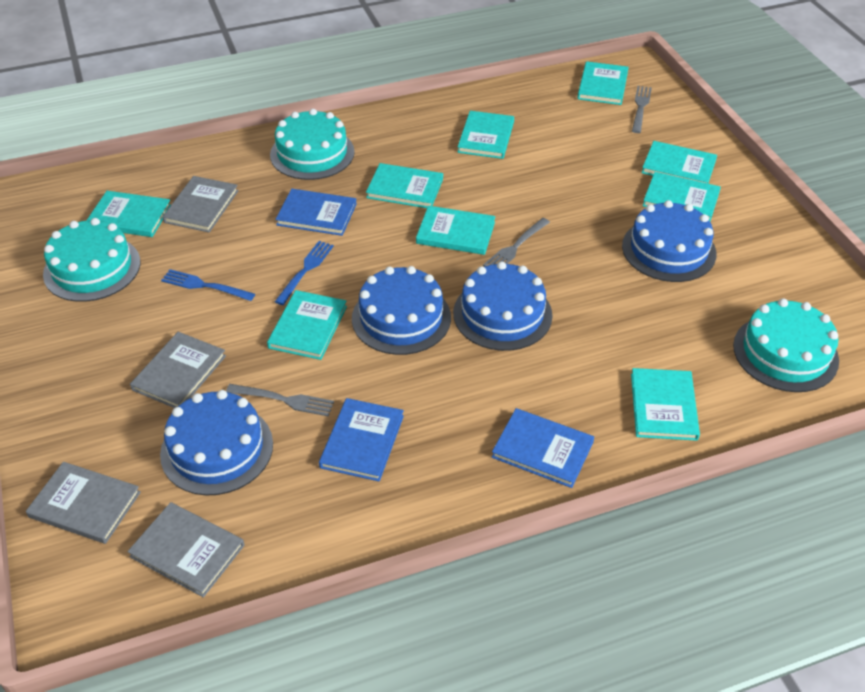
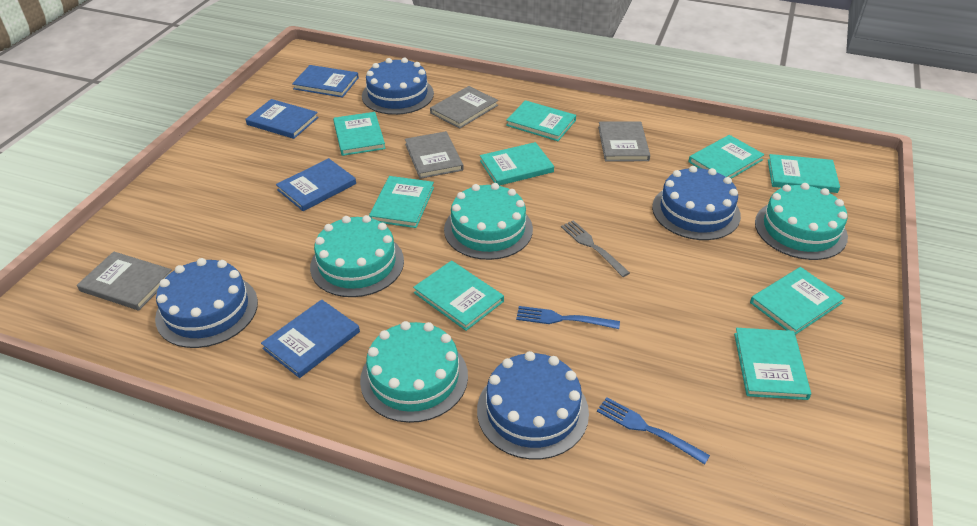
blue book: [275,189,357,236] [319,398,404,481] [492,408,594,488] = 3 -> [246,99,318,139] [261,299,360,378] [276,158,356,211] [292,65,359,98] = 4
grey fork: [226,384,334,416] [483,218,550,267] [632,86,652,133] = 3 -> [561,220,630,277] = 1
turquoise cake: [43,218,140,302] [270,109,355,180] [733,298,839,392] = 3 -> [310,215,404,297] [360,321,468,423] [444,183,533,260] [755,183,848,260] = 4

